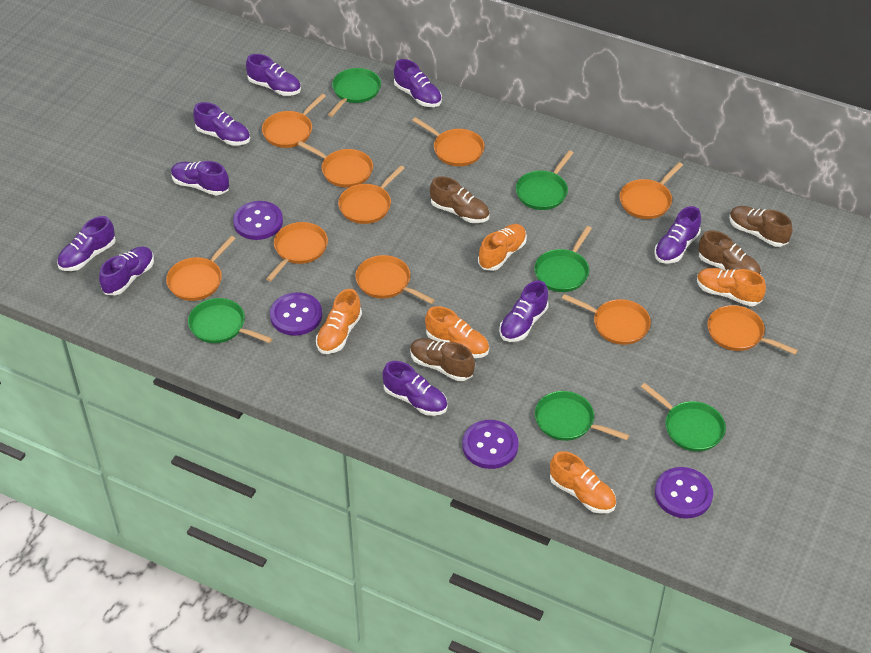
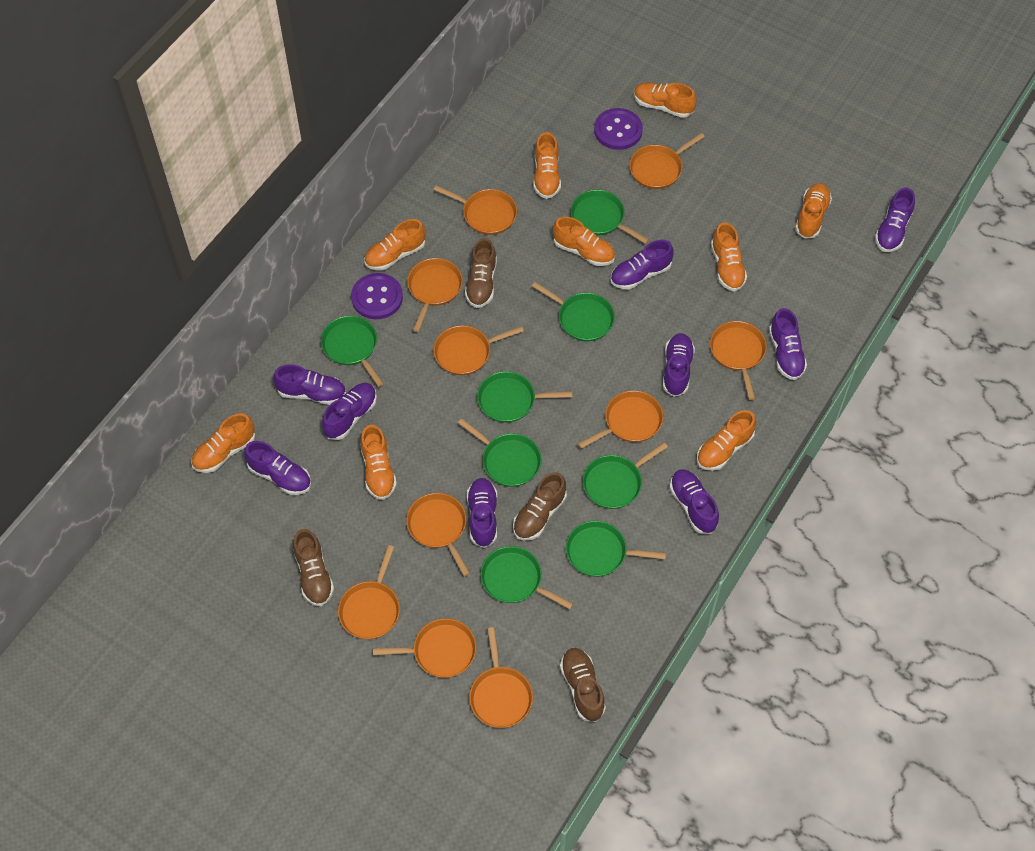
green pan: [188,298,273,343] [328,68,381,117] [516,150,574,210] [534,226,592,292] [535,391,629,441] [641,383,726,452] = 6 -> [321,316,384,387] [458,419,542,487] [477,371,572,423] [480,546,574,609] [532,282,615,341] [566,521,666,577] [571,190,649,244] [582,442,668,509] = 8
orange shoe: [316,289,362,354] [425,306,489,358] [478,224,527,271] [550,451,616,514] [697,268,766,306] = 5 -> [191,413,255,473] [360,425,397,500] [364,219,426,270] [534,132,561,199] [553,217,615,266] [634,82,696,118] [697,410,756,471] [711,222,747,291] [795,183,832,239] = 9
purple button: [233,201,283,240] [270,292,322,336] [462,420,518,469] [655,467,713,519] = 4 -> [351,273,403,319] [594,108,643,150] = 2

